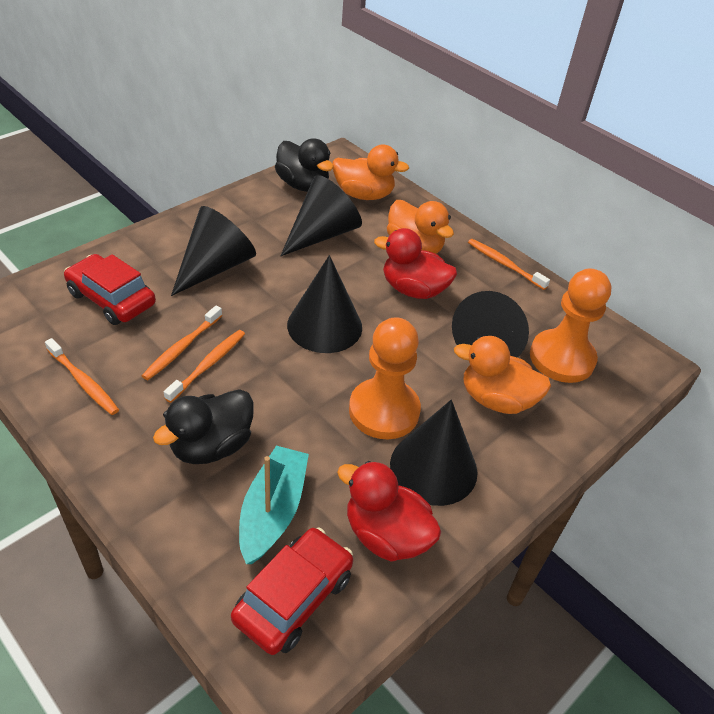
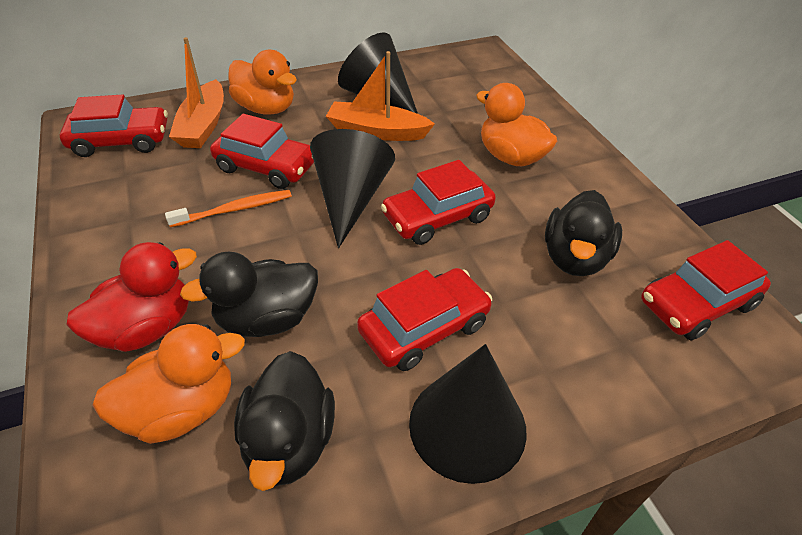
black cone: [171,206,256,296] [281,175,362,256] [287,255,362,353] [390,400,477,506] [452,291,529,358] = 5 -> [310,129,395,248] [338,32,418,114] [409,344,527,484] = 3
black duck: [153,389,254,464] [275,138,334,192] = 2 -> [180,252,318,337] [234,351,335,491] [545,190,622,276] = 3
orange boat: none = 0 -> [169,37,224,148] [326,51,435,141] = 2
orange pawn: [349,317,421,439] [530,269,611,383] = 2 -> none = 0
orange toothbrush: [45,338,119,415] [142,305,222,380] [164,330,245,403] [468,239,550,290] = 4 -> [165,190,292,227] = 1
red car: [64,254,156,325] [231,527,353,655] = 2 -> [60,94,168,157] [210,114,314,189] [357,268,492,371] [381,160,496,245] [641,240,771,340] = 5
red duck: [337,461,441,562] [374,228,457,299] = 2 -> [66,242,197,352] = 1
turquoise boat: [239,446,309,564] = 1 -> none = 0

